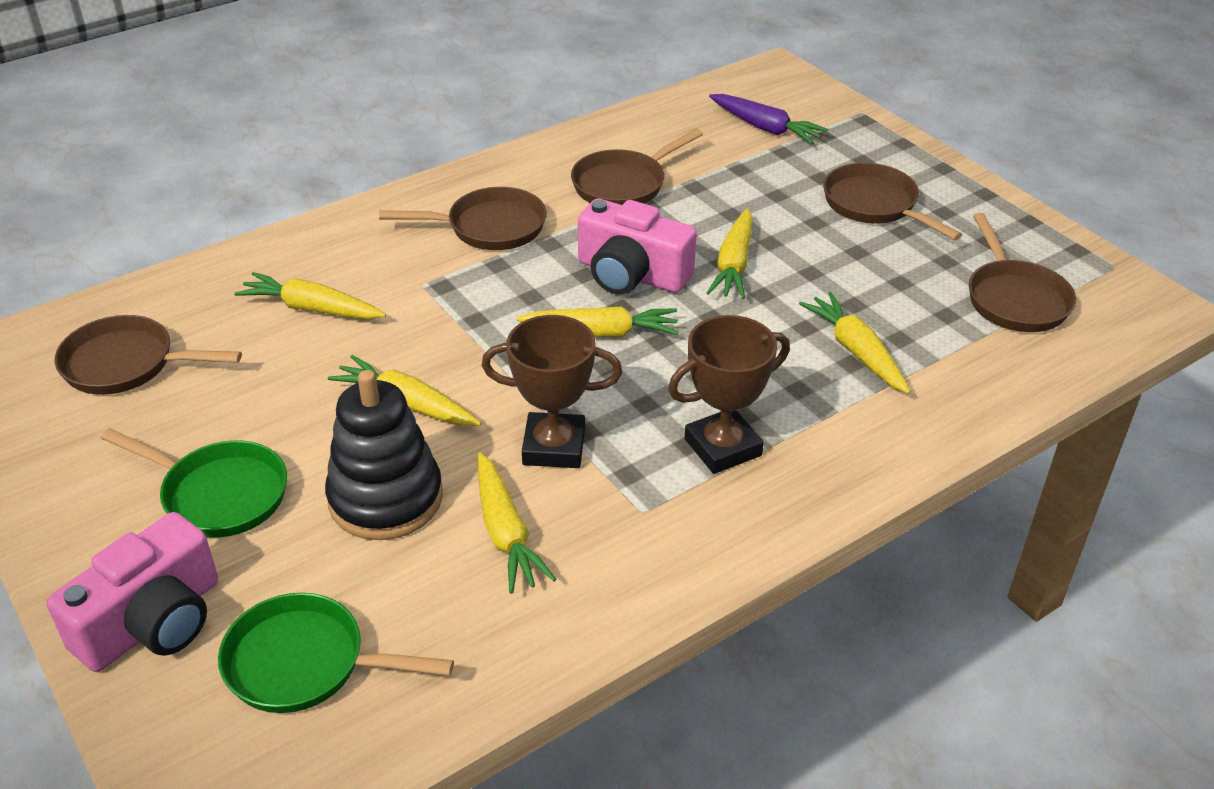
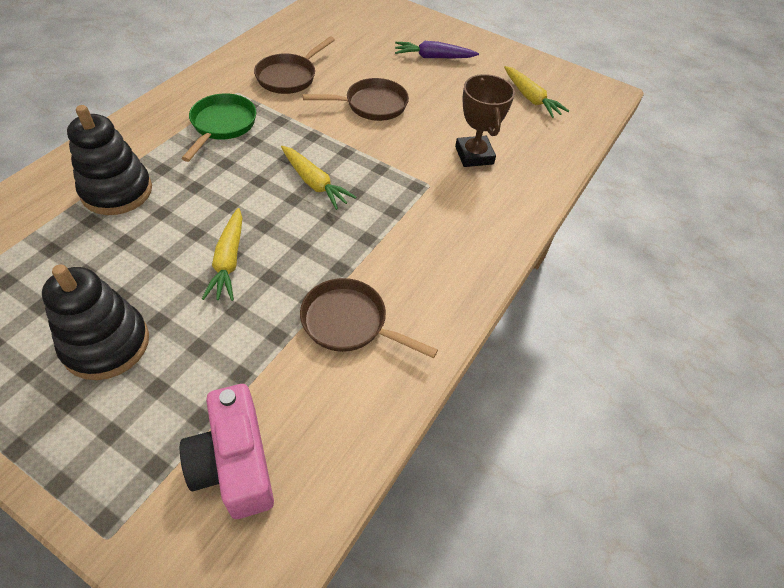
black stacking toy: [325,370,443,540] = 1 -> [42,264,149,380] [67,105,152,215] = 2
brown pan: [55,315,242,395] [379,187,547,250] [571,129,703,205] [823,163,962,240] [969,213,1076,332] = 5 -> [254,37,335,94] [300,278,438,358] [303,78,409,121] = 3
brown trophy: [482,315,622,468] [668,315,790,474] = 2 -> [455,74,515,167] = 1
green pan: [101,428,287,537] [218,593,454,713] = 2 -> [181,93,256,162] = 1
pink camera: [46,512,218,672] [578,199,697,295] = 2 -> [180,384,274,519] = 1
yellow carrot: [234,272,386,319] [328,355,481,426] [478,452,556,593] [517,306,678,337] [707,208,753,299] [799,292,911,394] = 6 -> [202,208,242,301] [281,146,357,210] [504,66,569,118] = 3

